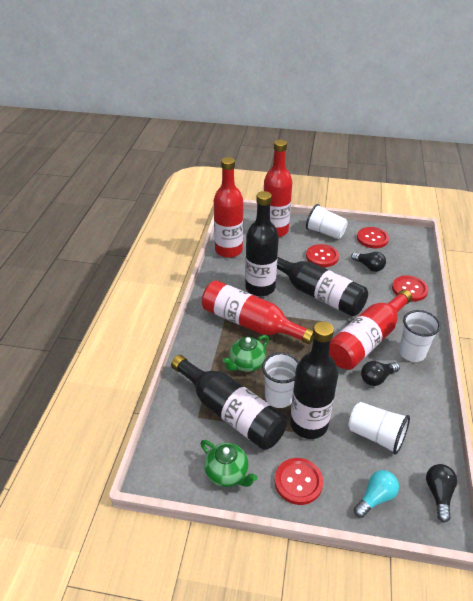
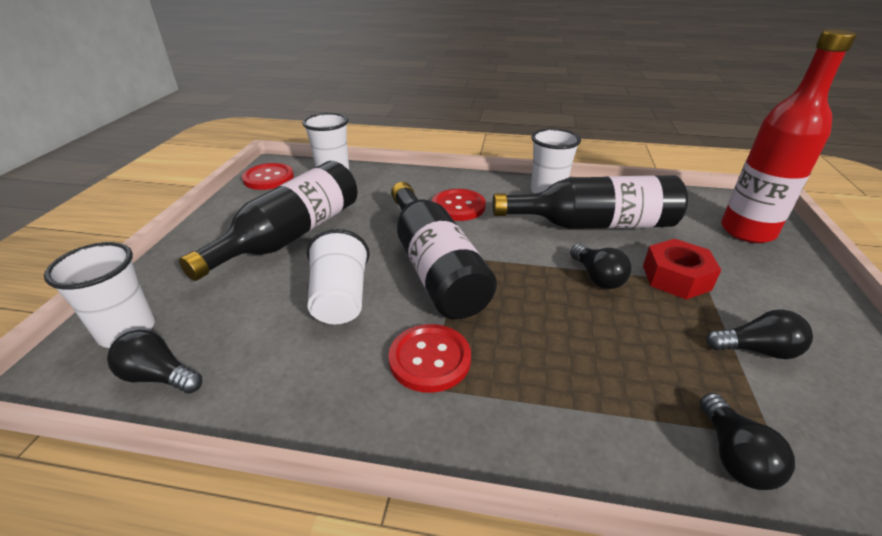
black bottle: [171,355,287,450] [245,191,279,296] [277,257,368,316] [290,321,338,439] = 4 -> [179,161,357,281] [391,182,497,319] [493,175,688,229] = 3
black light bulb: [351,252,386,272] [361,361,400,386] [426,464,457,523] = 3 -> [107,330,202,394] [570,244,632,289] [700,393,795,490] [706,310,813,359] = 4
green teapot: [201,440,257,487] [222,335,269,372] = 2 -> none = 0
red bottle: [202,280,314,345] [214,157,243,258] [264,140,292,237] [329,290,412,370] = 4 -> [721,29,857,243] = 1
red button: [274,458,323,505] [306,244,339,267] [357,227,389,248] [392,275,429,302] = 4 -> [242,163,294,190] [388,324,471,393] [432,189,486,221] = 3
red nut: none = 0 -> [643,239,721,299] = 1
turquoise light bulb: [354,470,399,518] = 1 -> none = 0

